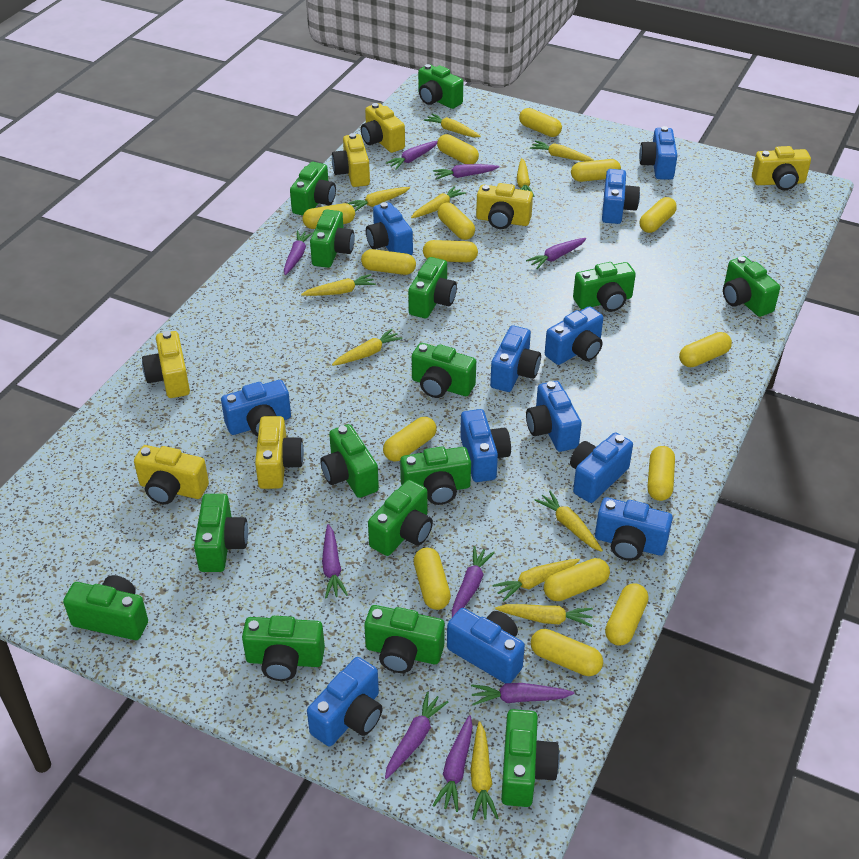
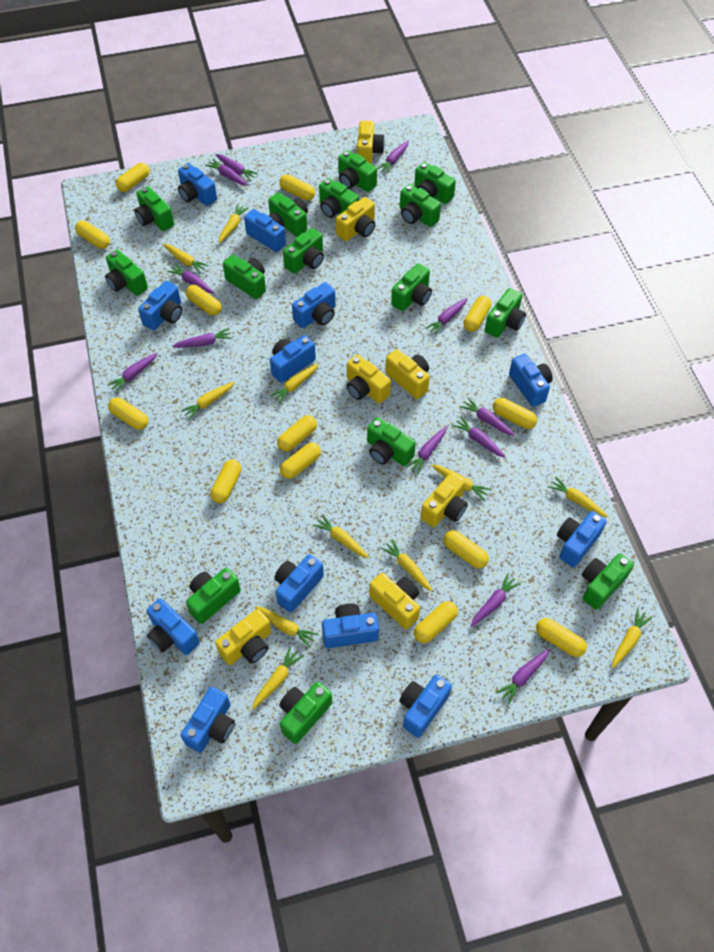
purple carrot: [284,230,313,275] [322,524,348,599] [385,692,448,779] [386,141,437,169] [432,715,473,812] [433,164,500,179] [452,546,495,617] [471,683,575,705] [526,238,586,269] = 9 -> [107,353,158,393] [167,263,214,294] [172,328,232,347] [205,159,248,186] [215,154,258,181] [377,141,409,174] [406,426,447,475] [425,298,468,335] [452,416,506,458] [460,397,515,436] [471,573,521,627] [496,649,550,704] = 12
yellow capsule: [303,203,355,229] [361,249,416,275] [383,417,436,462] [414,548,451,610] [423,240,478,262] [437,134,479,164] [437,203,475,240] [519,108,562,137] [531,629,603,676] [544,558,610,601] [571,159,621,182] [605,583,649,646] [640,197,677,233] [648,446,675,501] [679,332,732,367] = 15 -> [75,221,110,249] [108,397,148,430] [116,163,150,192] [186,285,221,315] [210,459,241,503] [277,415,317,452] [279,174,315,201] [280,442,321,479] [414,601,458,643] [444,530,489,569] [463,296,491,332] [493,398,537,429] [536,618,587,657] = 13

